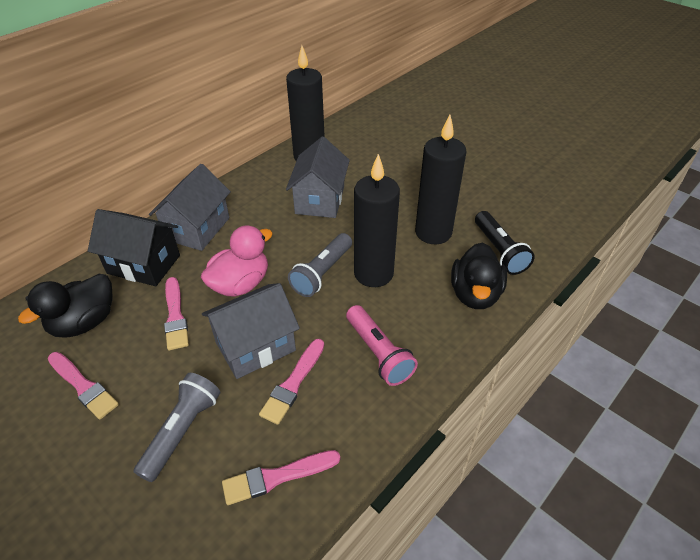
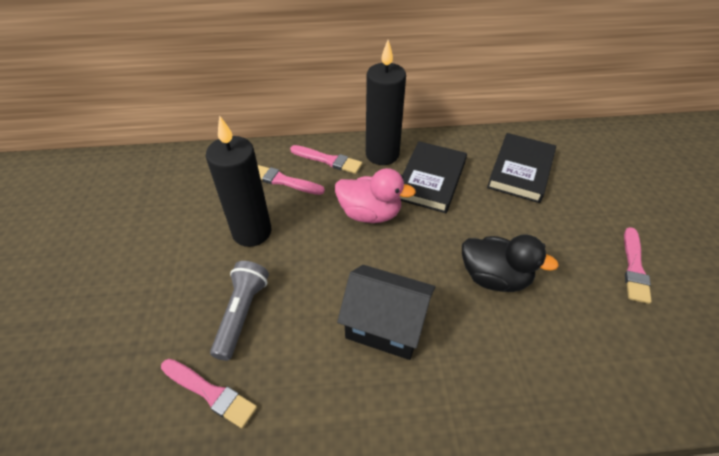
black book: none = 0 -> [400,141,467,213] [487,133,556,203] = 2
black candle: [286,46,325,161] [354,154,400,287] [415,115,466,244] = 3 -> [206,115,271,247] [366,40,406,165] = 2
black duck: [18,274,113,337] [451,242,507,309] = 2 -> [462,234,559,292] = 1
black flashlight: [475,211,535,275] = 1 -> none = 0
grey flashlight: [133,373,220,482] [288,233,352,297] = 2 -> [210,261,269,361] = 1
grey house: [149,164,231,251] [202,283,300,379] [286,136,350,218] = 3 -> none = 0
pink flashlight: [346,305,418,386] = 1 -> none = 0

